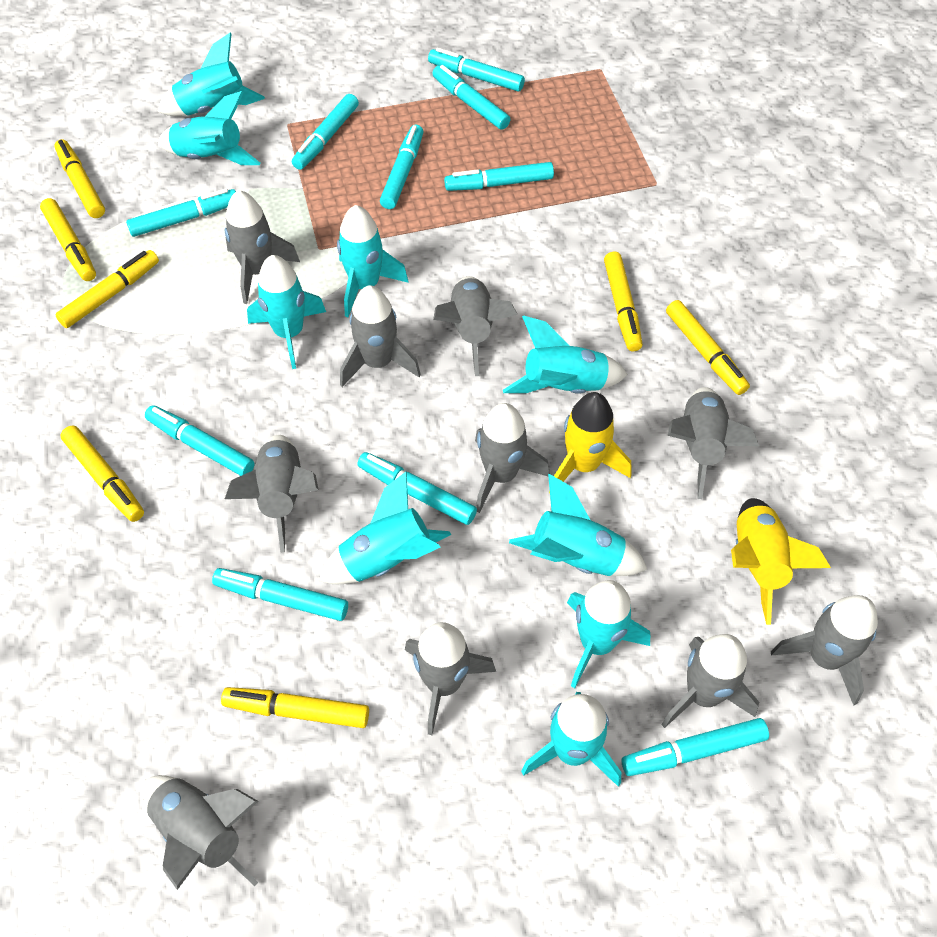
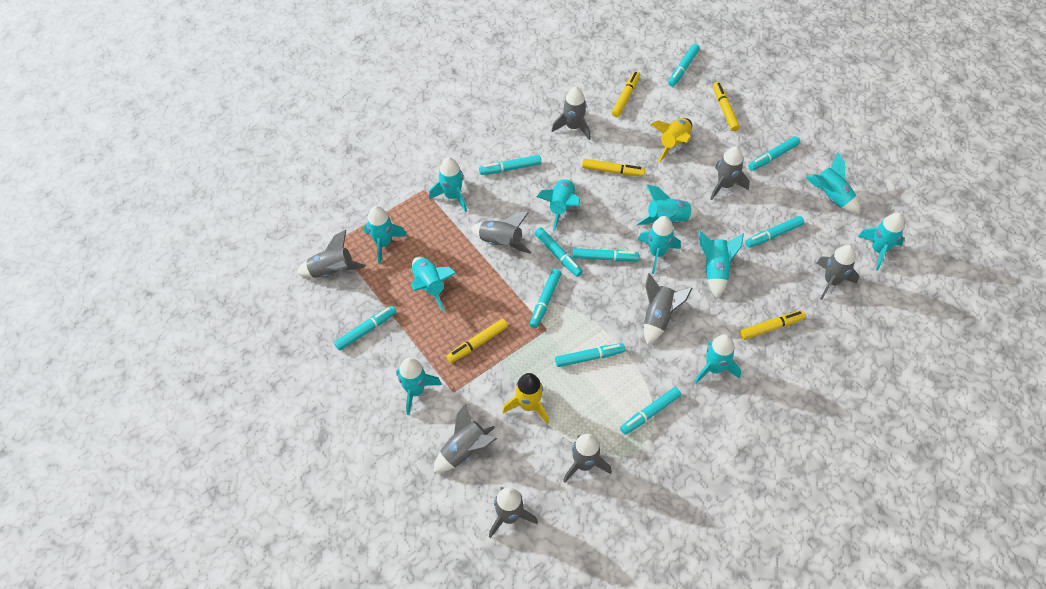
grey rocket: [143,775,259,890] [225,190,300,304] [225,435,319,553] [340,285,421,387] [405,622,496,735] [433,276,518,376] [475,403,550,513] [661,634,759,728] [668,387,759,499] [771,595,878,706] = 10 -> [297,230,366,278] [434,403,497,473] [471,212,531,254] [489,487,538,538] [551,87,591,140] [563,434,612,483] [644,273,693,345] [710,146,750,200] [817,245,859,300] = 9
turquoise rocket: [157,33,265,116] [158,91,260,165] [247,255,326,369] [319,471,451,585] [337,205,409,317] [503,316,628,393] [509,474,647,576] [521,692,621,787] [567,580,650,688] = 9 -> [364,206,407,264] [396,358,442,415] [411,257,457,311] [429,157,467,212] [537,178,580,231] [636,184,700,225] [638,216,681,274] [694,334,741,384] [699,231,744,298] [805,152,860,214] [858,213,904,271] = 11
yellow marker: [40,198,96,281] [55,139,105,218] [55,250,159,328] [60,425,144,522] [221,687,369,728] [604,252,643,351] [666,300,750,395] = 7 -> [446,319,508,363] [582,159,645,177] [612,71,640,117] [713,82,740,131] [740,311,805,340] = 5

